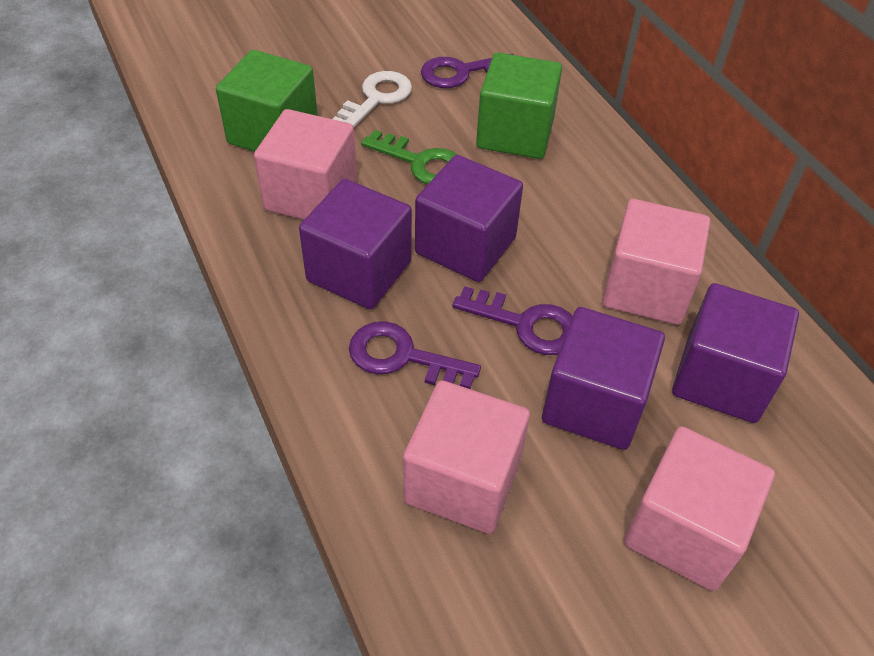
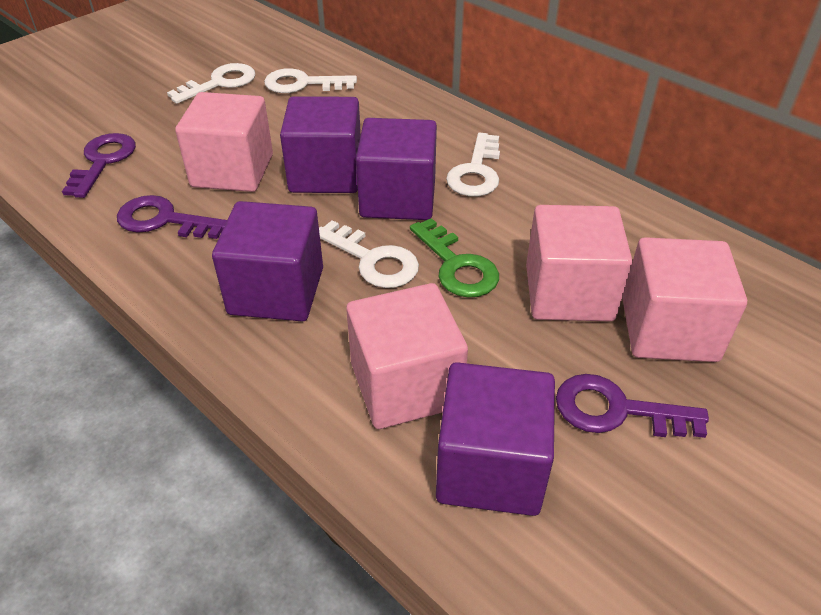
green cube: [216,50,318,152] [476,52,562,159] = 2 -> none = 0
white key: [333,71,412,127] = 1 -> [167,63,256,104] [264,68,357,93] [319,220,419,288] [446,132,500,196] = 4

